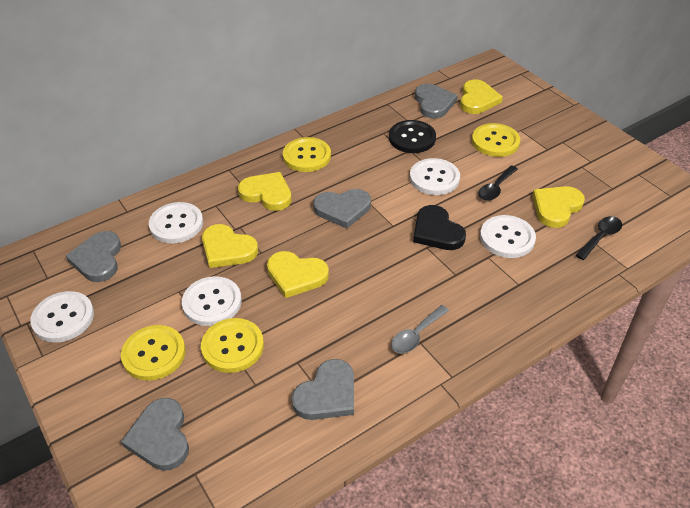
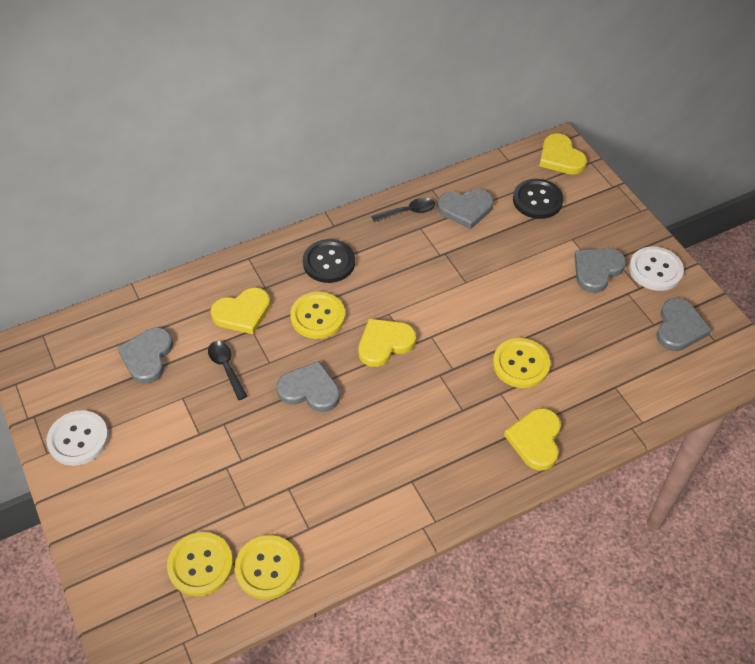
black button: [389,120,436,153] = 1 -> [303,239,355,283] [513,179,564,219] = 2
black heart: [413,205,466,250] = 1 -> none = 0
grey spoon: [391,305,449,353] = 1 -> none = 0
white button: [30,291,94,343] [149,202,203,243] [182,276,242,326] [410,158,460,195] [480,215,536,258] = 5 -> [46,410,109,466] [629,246,684,291] = 2
yellow heart: [202,224,258,268] [238,172,292,211] [267,251,329,298] [460,80,503,114] [532,186,585,228] = 5 -> [210,287,271,334] [358,318,416,367] [504,408,561,470] [539,133,587,175] = 4

